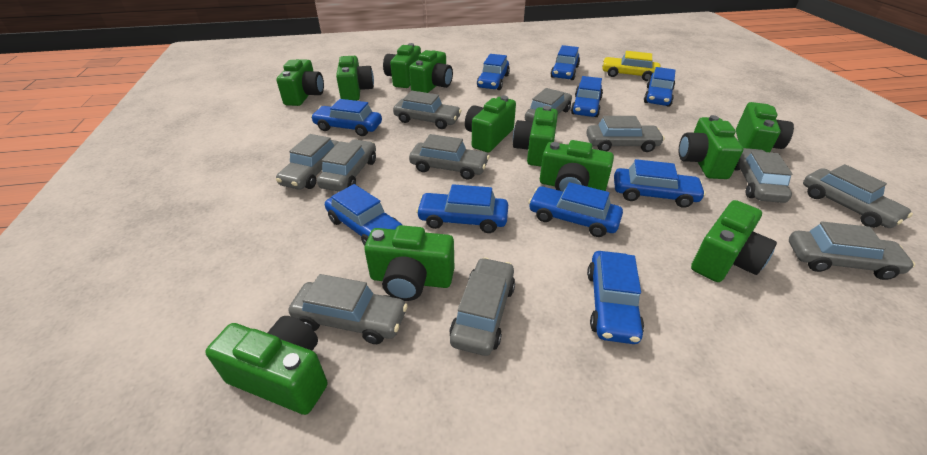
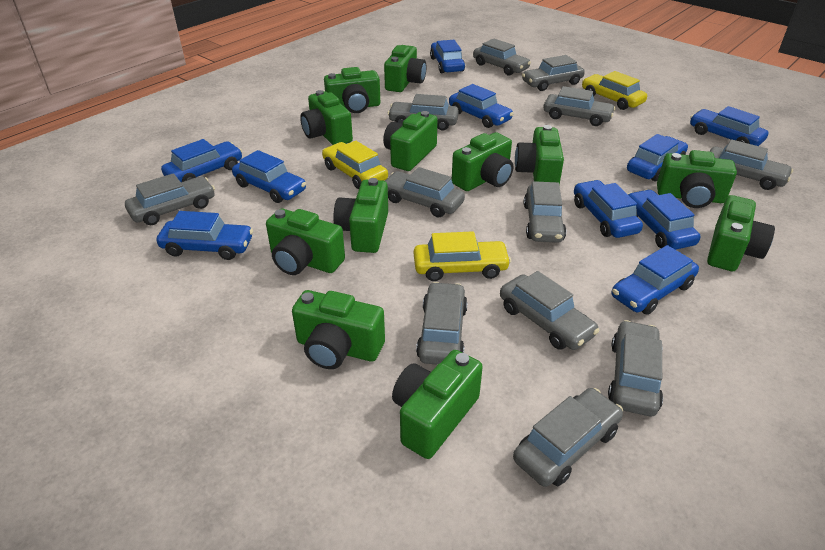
grey car: [276,134,339,190] [289,274,408,344] [317,139,376,192] [393,91,462,129] [409,134,490,180] [449,257,515,356] [525,88,572,122] [586,116,665,152] [734,148,792,203] [789,222,915,280] [803,164,913,228] = 11 -> [125,173,215,225] [384,167,465,217] [388,94,459,131] [416,282,468,365] [473,39,531,76] [500,271,600,350] [513,388,623,487] [522,55,585,91] [524,181,566,243] [543,86,616,126] [608,320,663,416] [709,139,793,190] = 12
yellow car: [602,51,661,81] = 1 -> [322,141,388,189] [414,231,511,281] [582,71,647,110] = 3

